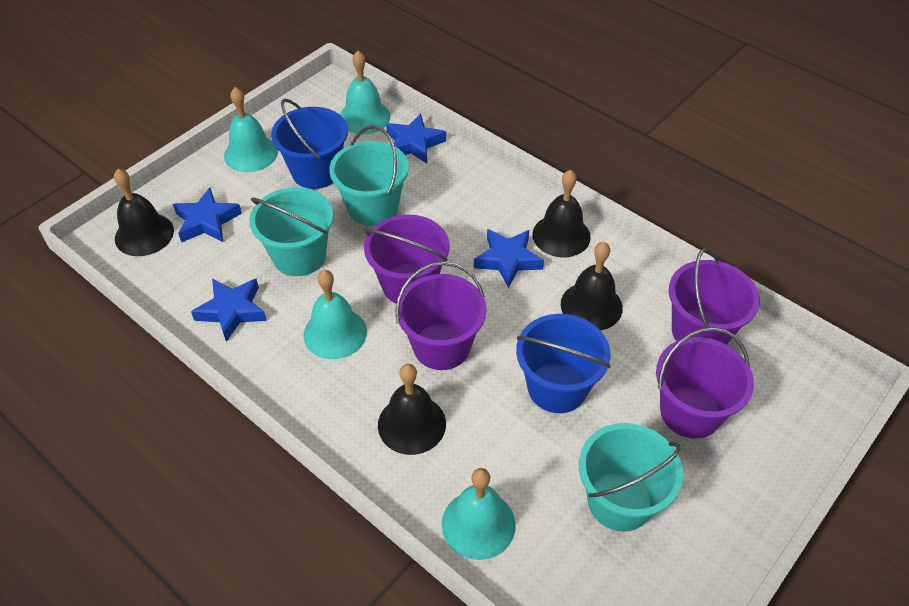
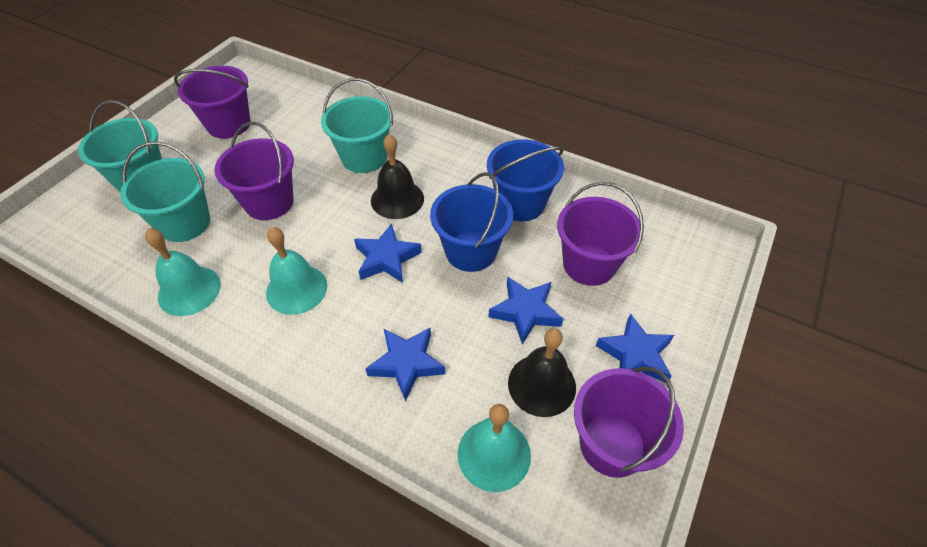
black bell: [114,169,174,256] [378,364,446,455] [532,170,591,257] [561,242,623,330] = 4 -> [371,134,424,219] [508,328,576,417] = 2
turquoise bell: [224,87,278,172] [303,270,367,359] [340,51,391,134] [442,468,516,560] = 4 -> [145,228,221,316] [266,227,327,315] [457,404,531,492] = 3

